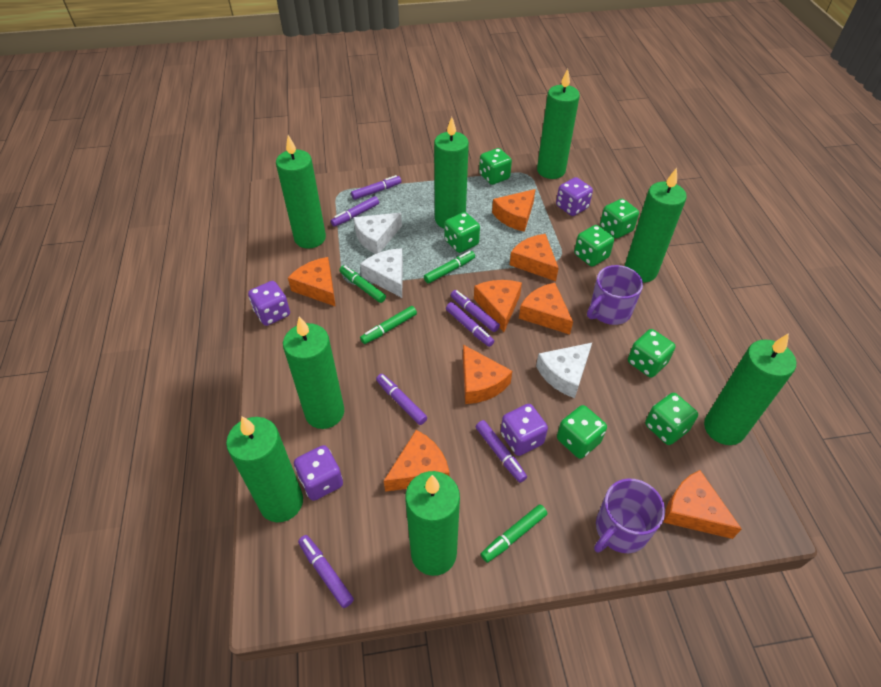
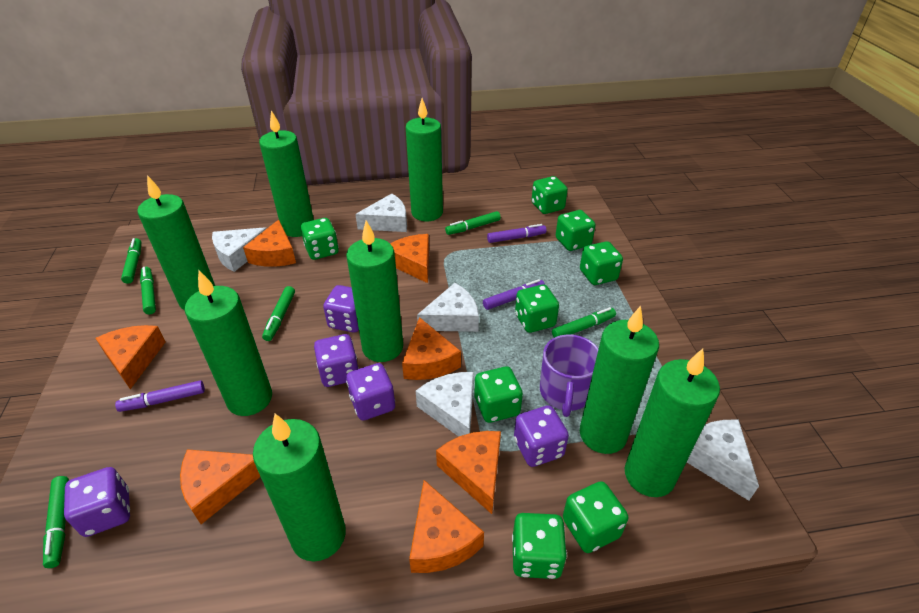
green dice: [444,212,480,253] [479,148,512,185] [557,405,607,459] [574,225,614,267] [600,199,639,239] [628,329,676,378] [645,393,698,445] = 7 -> [301,218,339,260] [474,366,523,423] [512,513,567,579] [515,285,559,333] [532,176,568,214] [556,210,596,251] [563,481,628,553] [580,241,623,285] = 8
green marker: [339,265,386,303] [360,306,417,344] [424,251,475,284] [481,504,547,563] = 4 -> [43,476,69,568] [121,238,141,284] [140,267,156,314] [262,286,295,341] [445,211,501,235] [552,307,616,338] = 6
orange cheese: [288,257,336,307] [384,430,450,492] [463,345,512,404] [474,280,522,332] [492,189,536,232] [510,234,559,281] [519,283,573,335] [663,470,742,539] = 8 -> [96,325,166,389] [180,449,260,524] [243,220,296,267] [390,234,429,283] [402,317,461,380] [409,480,484,573] [436,431,501,514] = 7
purple dice: [248,281,290,326] [294,445,343,501] [501,404,548,456] [556,177,593,216] = 4 -> [64,467,130,537] [314,334,359,387] [323,285,359,333] [346,363,395,421] [514,405,569,467] = 5
purple marker: [298,535,354,608] [331,196,379,227] [351,175,401,200] [376,374,427,425] [446,302,494,347] [451,290,500,332] [476,420,527,482] = 7 -> [115,380,205,412] [483,279,545,310] [487,224,547,243] = 3
purple mug: [587,265,643,325] [594,478,665,553] = 2 -> [540,334,599,417] = 1
white cheese: [353,213,402,254] [360,248,403,298] [536,343,592,398] = 3 -> [212,227,267,272] [355,194,407,232] [416,372,474,437] [417,283,479,332] [687,420,759,501] = 5

